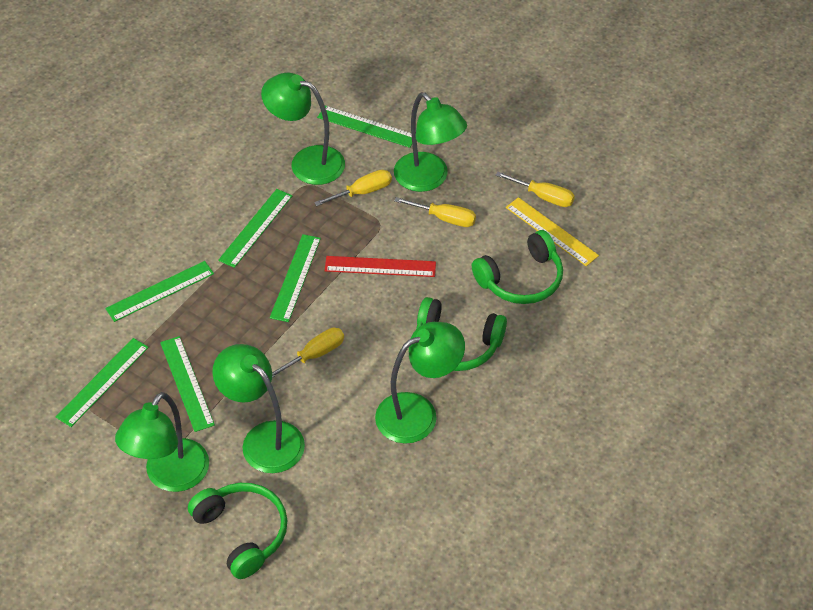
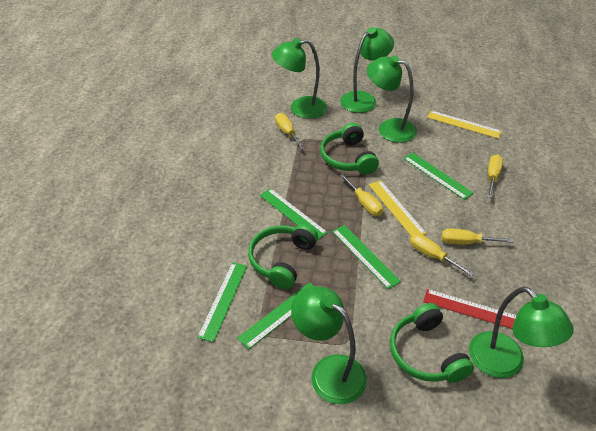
green ruler: [56,338,149,427] [105,261,214,322] [160,336,215,432] [218,189,292,268] [270,234,321,322] [317,106,412,148] = 6 -> [197,262,247,342] [237,282,314,349] [260,188,328,239] [332,225,401,289] [403,153,474,200] = 5
yellow ruler: [506,197,599,266] = 1 -> [369,180,427,237] [427,110,502,139] = 2
yellow screwdriver: [272,328,344,378] [314,170,392,206] [394,197,476,227] [495,172,575,207] = 4 -> [275,113,305,150] [339,174,383,216] [410,234,474,276] [441,228,513,245] [487,155,503,198] = 5

